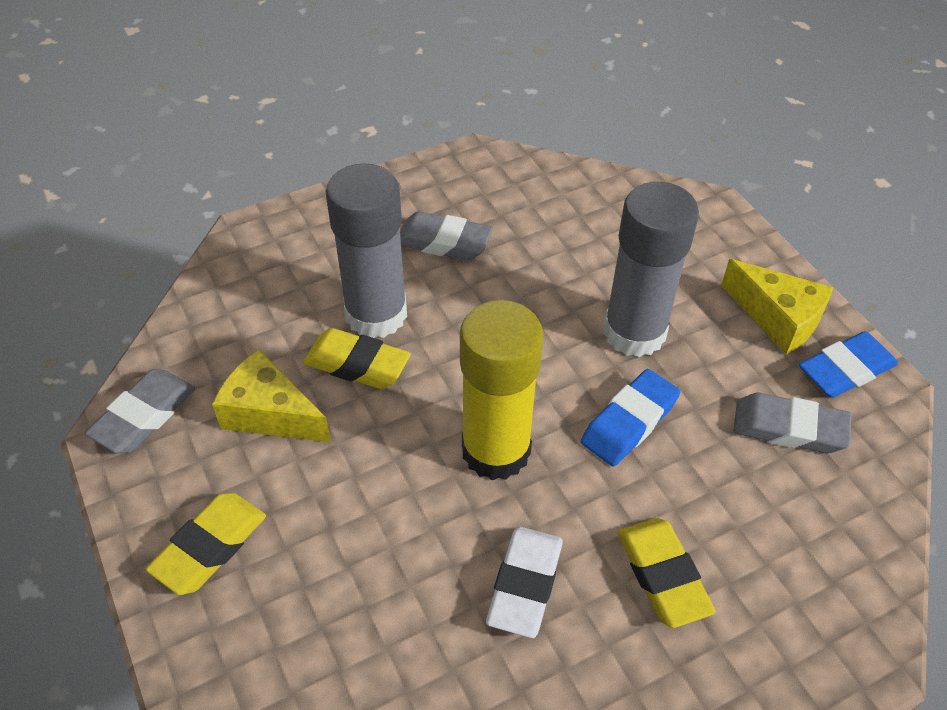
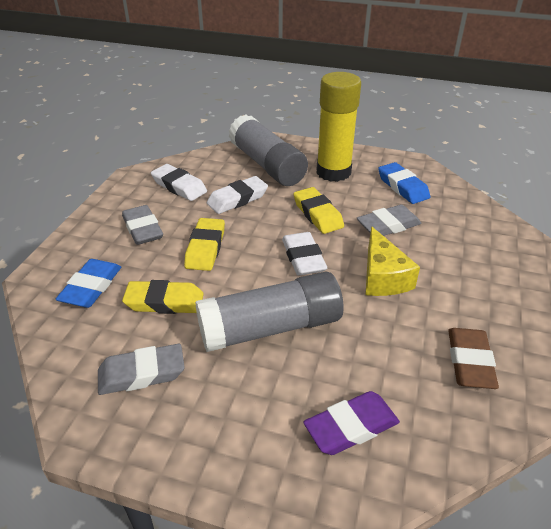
brown eraser: none = 0 -> [448,328,499,389] = 1
purple eraser: none = 0 -> [304,391,400,455] = 1
white eraser: [486,527,563,638] = 1 -> [151,164,207,201] [207,176,268,214] [282,232,327,276] = 3
yellow cheese: [212,349,331,442] [721,259,834,354] = 2 -> [365,226,420,296] = 1

